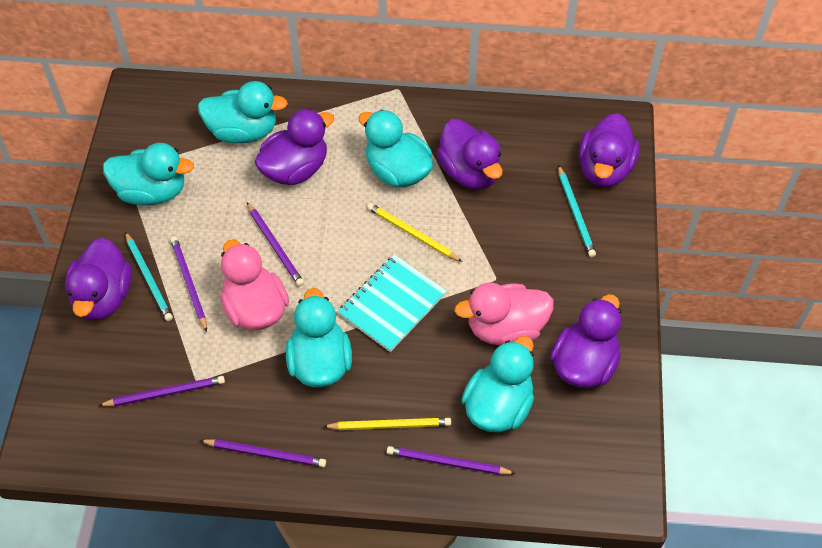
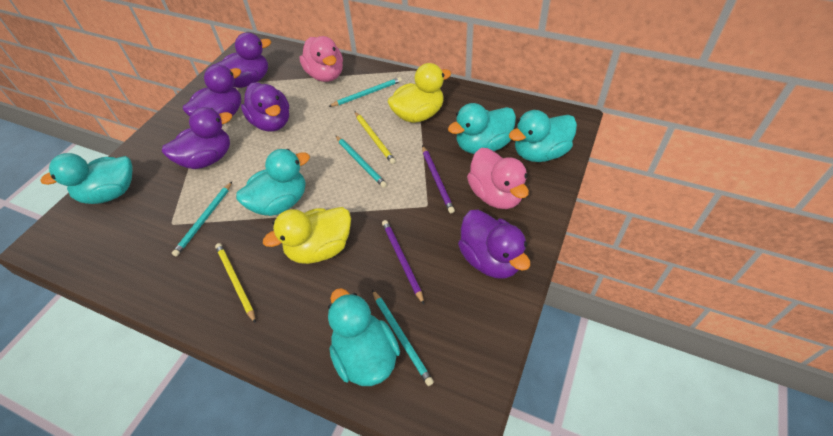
purple pencil: [98,376,225,406] [170,236,207,332] [199,439,326,467] [247,202,304,286] [387,446,516,475] = 5 -> [382,220,424,304] [422,146,455,213] = 2
turquoise notebook: [338,255,447,352] = 1 -> none = 0
turquoise pencil: [125,231,173,321] [558,165,596,257] = 2 -> [172,182,232,257] [328,77,402,107] [335,135,387,188] [372,290,434,386] = 4
yellow duck: none = 0 -> [263,207,351,264] [387,63,451,123] = 2

